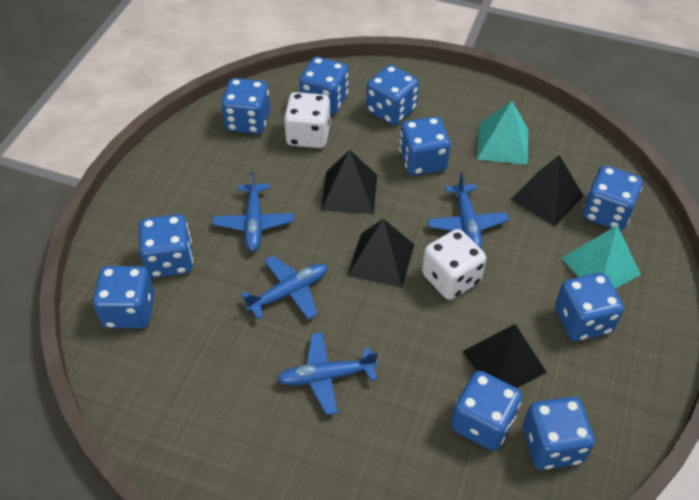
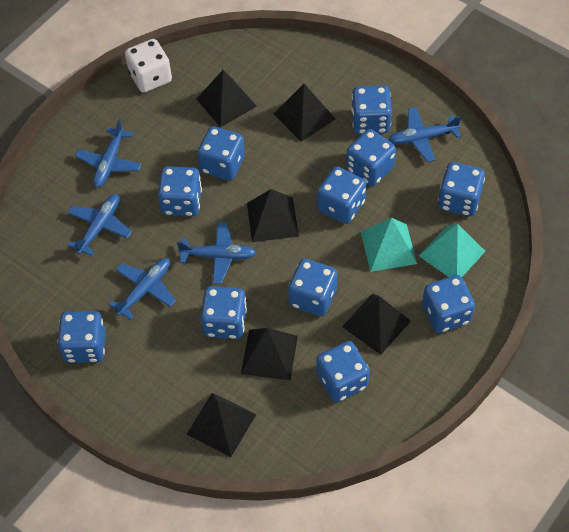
black pyramid: [321,150,377,214] [347,219,414,288] [462,324,547,388] [511,155,584,226] = 4 -> [186,393,256,457] [197,70,257,127] [241,328,298,380] [247,189,299,242] [274,84,335,142] [342,294,411,355] = 6
blue dice: [93,266,155,328] [139,214,193,278] [221,78,270,134] [299,57,348,114] [366,65,419,125] [399,116,451,176] [451,371,522,451] [523,397,595,470] [555,273,624,341] [583,165,643,231] = 10 -> [57,311,106,363] [158,166,202,217] [197,126,245,181] [200,286,247,339] [288,259,337,316] [316,341,370,402] [317,167,366,224] [346,129,396,186] [351,85,392,134] [422,275,475,333] [438,162,485,217] = 11
blue plane: [213,171,294,251] [241,256,328,320] [277,333,378,415] [428,172,509,249] = 4 -> [68,194,132,256] [75,119,142,188] [109,258,176,320] [177,222,256,284] [388,107,461,162] = 5
white dice: [284,92,331,148] [422,229,486,300] = 2 -> [125,39,172,93] = 1

